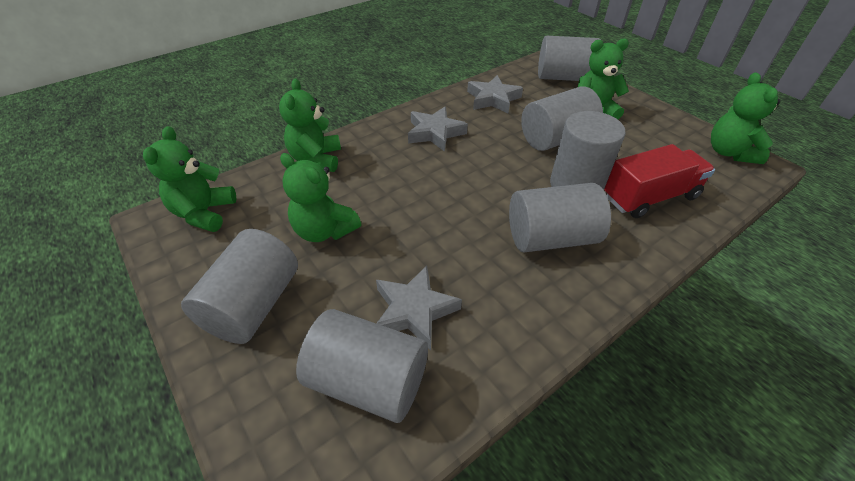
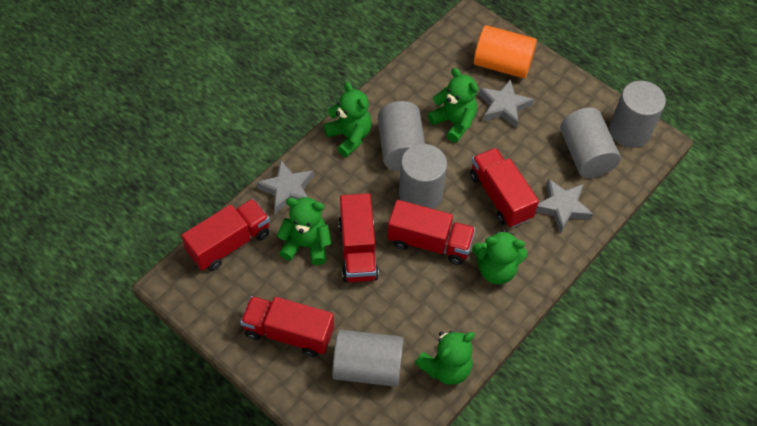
grey cylinder: [181,229,298,344] [296,309,428,423] [509,183,611,252] [521,86,603,151] [538,36,601,81] [550,111,626,190] = 6 -> [332,330,404,387] [378,101,425,172] [399,144,447,209] [560,107,621,178] [609,81,666,148] = 5
orange cylinder: none = 0 -> [474,25,537,78] = 1
red truck: [604,144,715,218] = 1 -> [181,199,270,271] [240,296,334,357] [338,193,379,282] [387,200,475,265] [470,148,539,228] = 5

